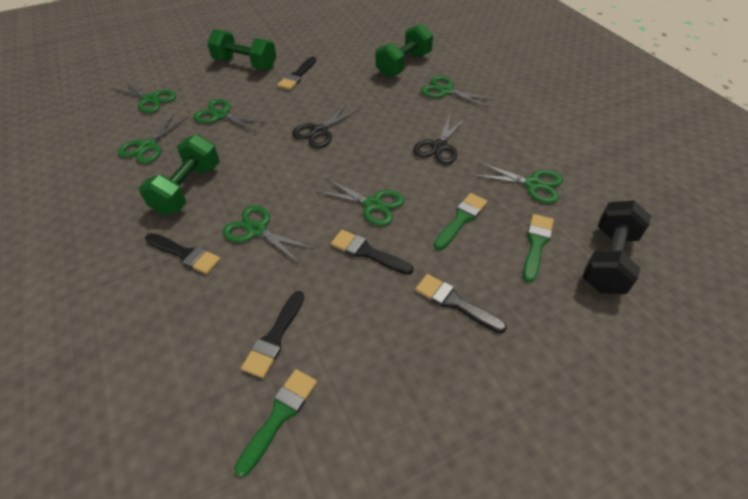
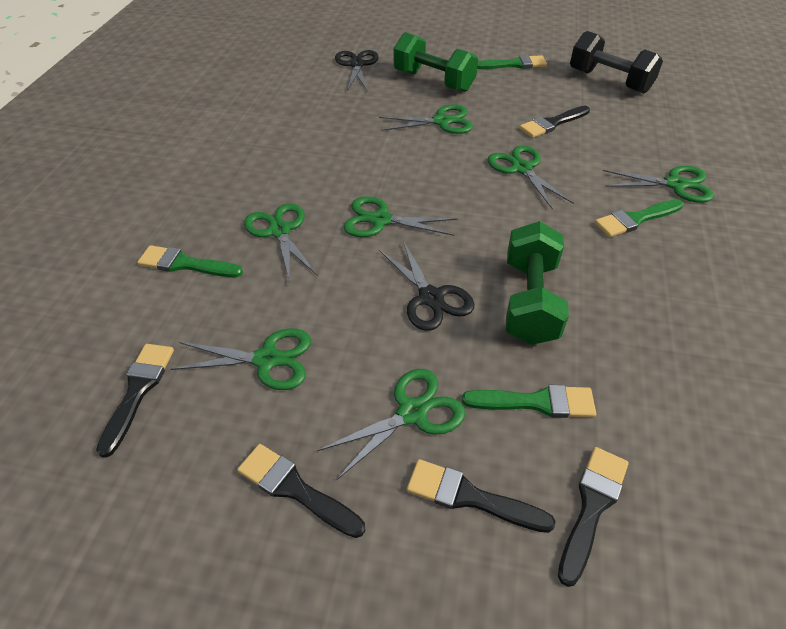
green brush: [234,369,317,477] [434,193,488,250] [523,214,554,283] = 3 -> [137,245,243,277] [462,384,596,418] [477,55,547,69] [595,199,683,237] = 4
green dumbbell: [139,134,220,215] [207,29,276,70] [376,23,433,77] = 3 -> [394,32,478,92] [506,221,569,345] = 2

